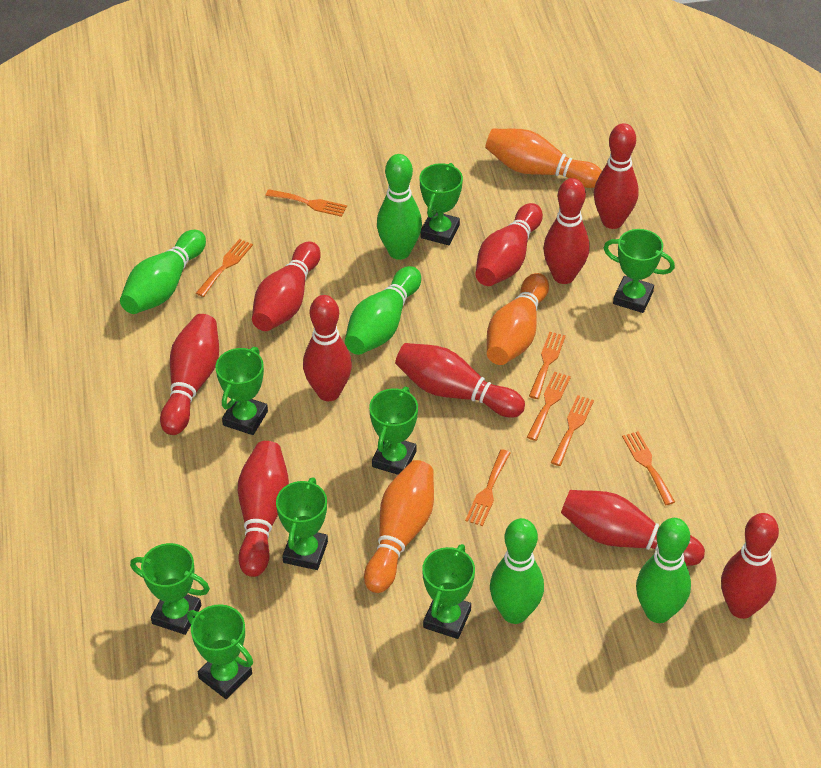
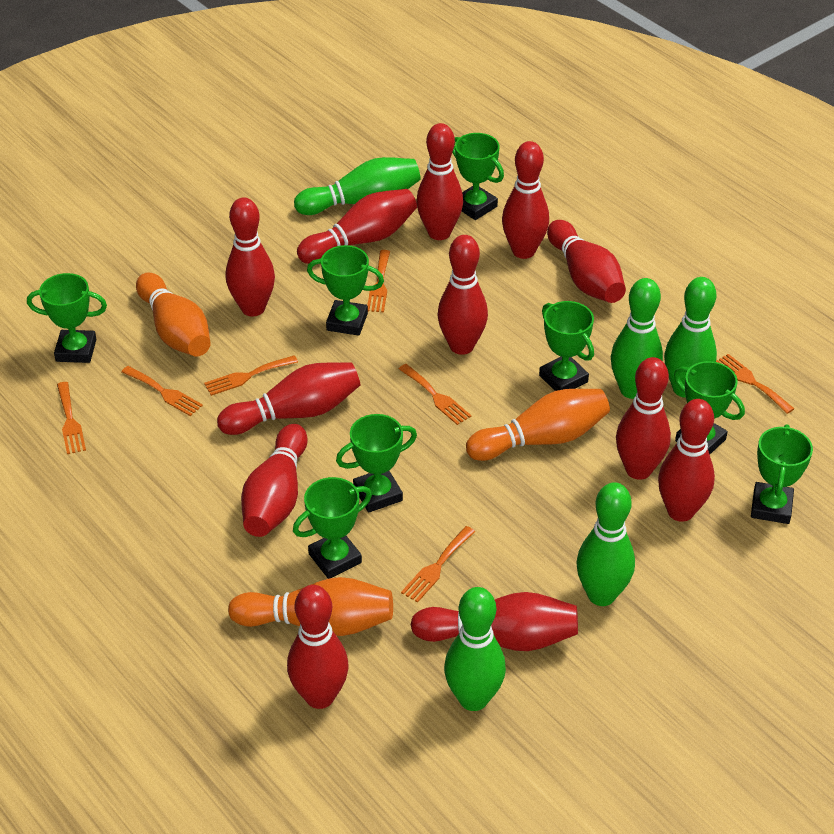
red bowling pin: [160,314,219,435] [238,441,289,577] [252,242,321,331] [303,295,352,401] [395,343,525,418] [475,203,543,286] [543,178,589,284] [561,490,705,566] [594,123,639,229] [721,513,779,619] = 10 -> [217,362,360,435] [226,197,275,317] [241,424,308,537] [287,585,349,709] [297,189,417,264] [411,592,578,651] [416,123,463,240] [437,235,488,355] [502,141,549,259] [547,220,626,303] [616,357,671,480] [658,399,715,522] = 12

